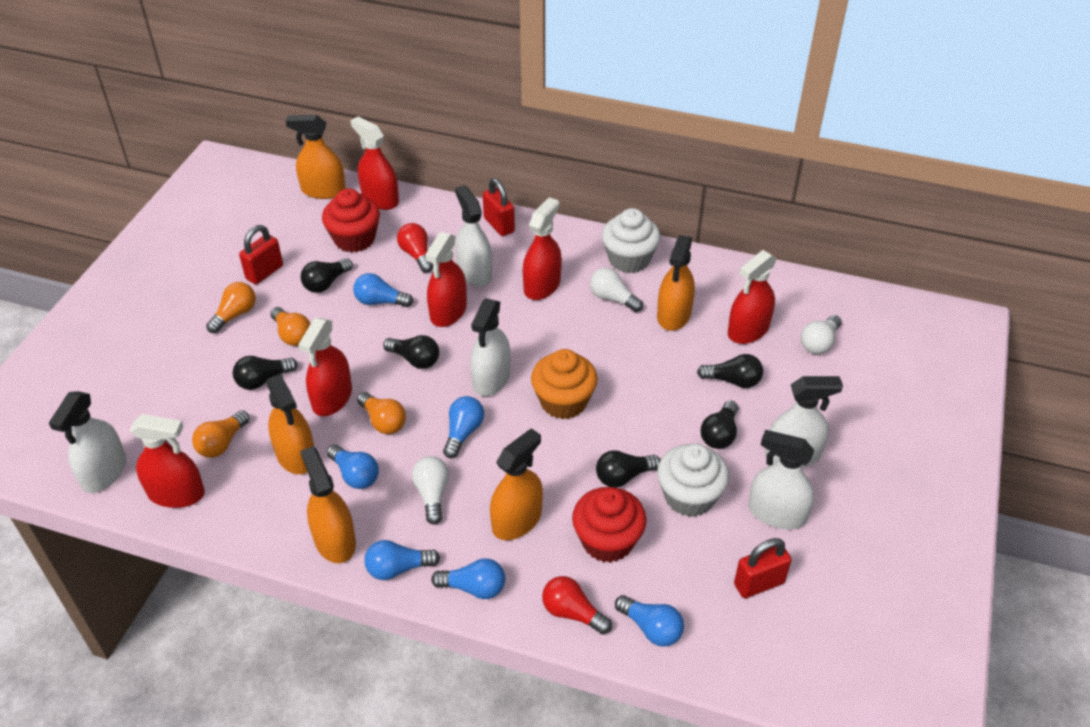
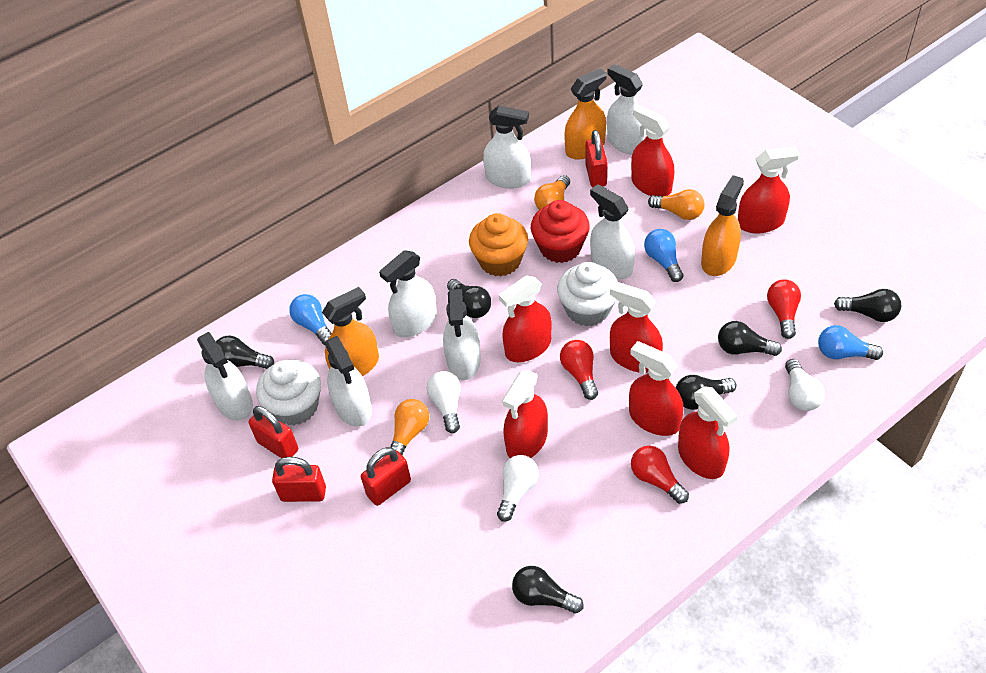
blue light bulb: [327,444,379,489] [353,273,413,307] [364,540,440,580] [431,558,505,599] [443,396,484,458] [615,595,684,647] = 6 -> [289,294,332,345] [644,229,684,282] [818,325,883,360] = 3
orange light bulb: [192,410,250,458] [206,282,256,333] [270,307,310,346] [357,392,406,434] = 4 -> [390,399,429,455] [534,175,570,210] [648,189,705,220] = 3
orange spray bottle: [266,374,314,474] [286,115,346,199] [300,446,356,563] [490,428,543,540] [657,235,695,331] = 5 -> [322,287,379,376] [564,68,607,160] [701,175,744,276] = 3
red cupcake: [322,188,380,253] [572,487,646,563] = 2 -> [531,200,590,263] = 1
red light bulb: [397,223,433,273] [542,576,612,634] = 2 -> [560,340,598,400] [631,446,689,504] [767,279,801,339] = 3
red padlock: [239,225,283,284] [483,178,515,236] [734,538,792,598] = 3 -> [249,406,298,458] [272,457,326,502] [361,447,411,506] [585,130,608,187] = 4
red spray bottle: [130,414,205,508] [298,318,352,416] [350,117,399,210] [425,232,467,327] [523,197,562,300] [728,250,777,344] = 6 -> [499,275,552,362] [502,370,548,458] [610,282,663,373] [629,341,683,436] [631,105,675,196] [678,386,738,479] [738,146,800,234] = 7
white spray bottle: [49,391,126,493] [455,185,492,287] [470,298,510,396] [748,430,814,529] [765,376,843,467] = 5 -> [197,332,253,421] [325,336,372,427] [379,250,437,338] [443,289,481,380] [483,106,531,188] [590,184,635,279] [607,64,647,155] = 7

